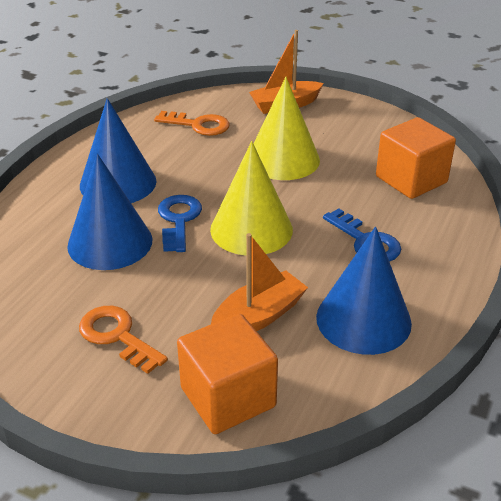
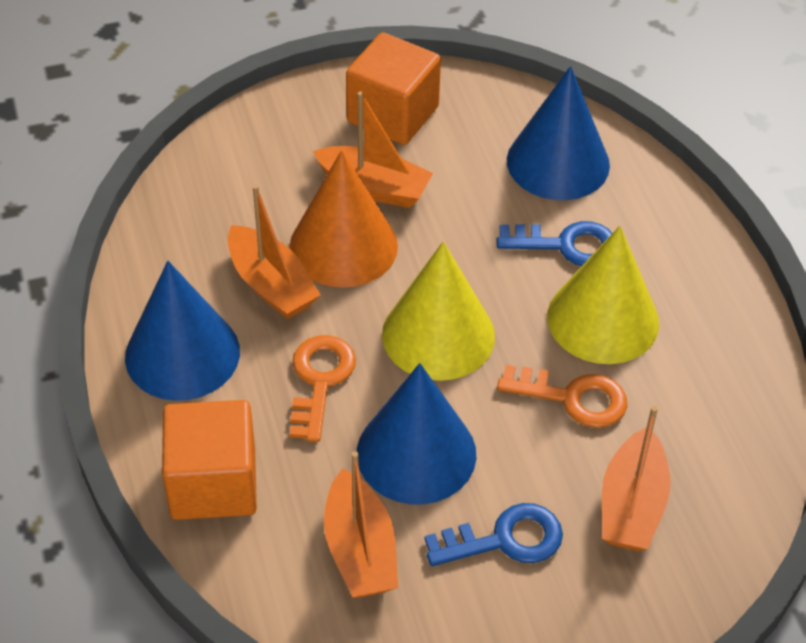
orange boat: [211,233,308,331] [249,30,324,114] = 2 -> [228,185,321,319] [313,91,433,208] [324,451,398,598] [602,406,671,551] = 4
orange cone: none = 0 -> [290,150,398,288] = 1

